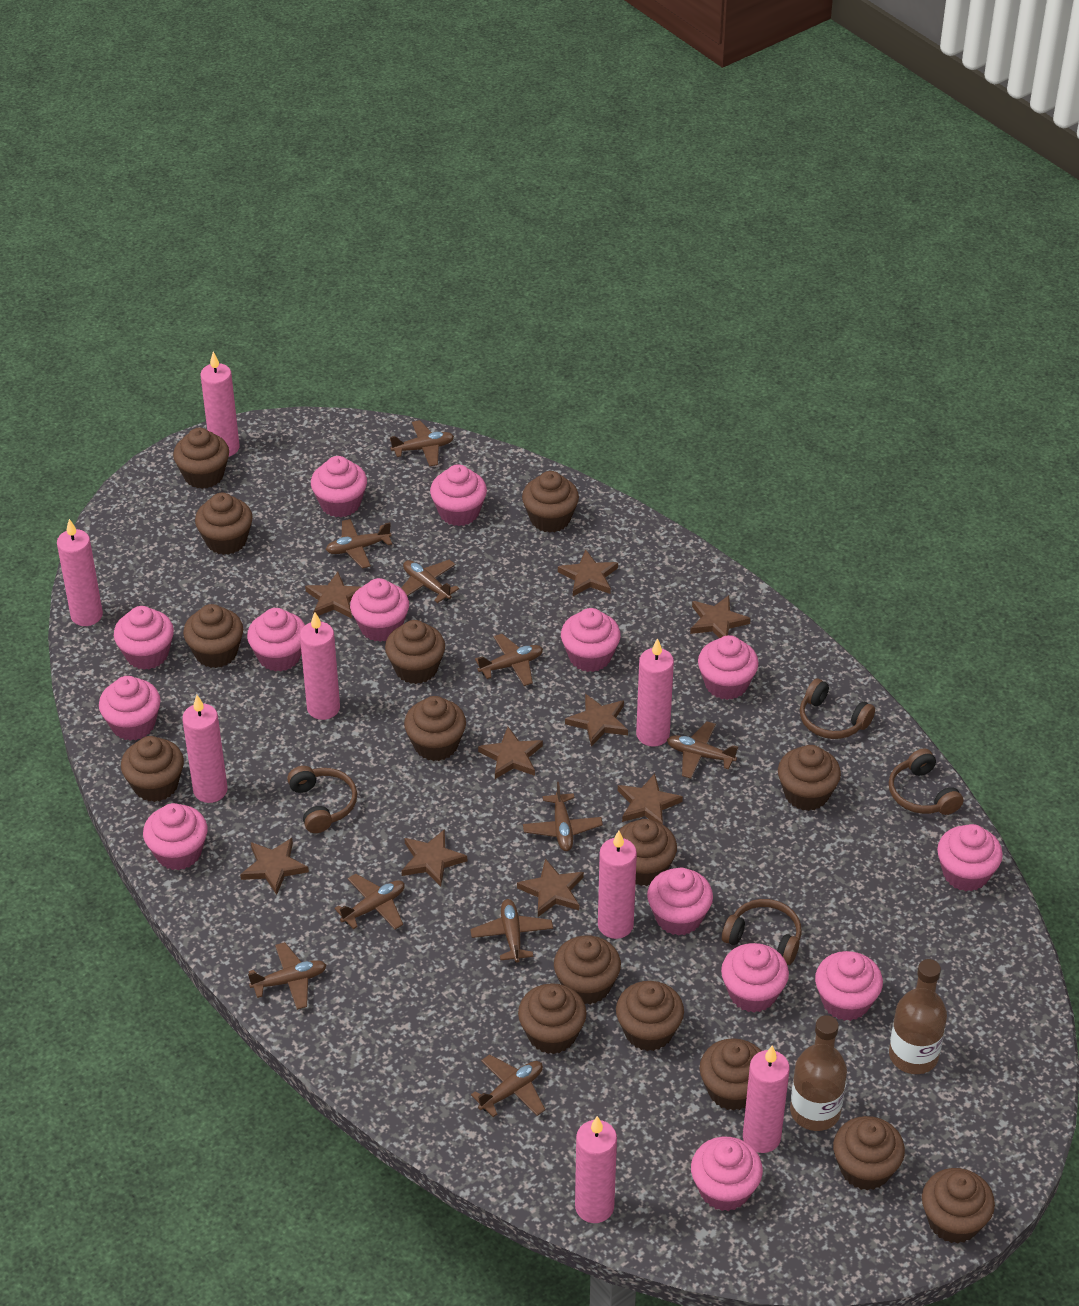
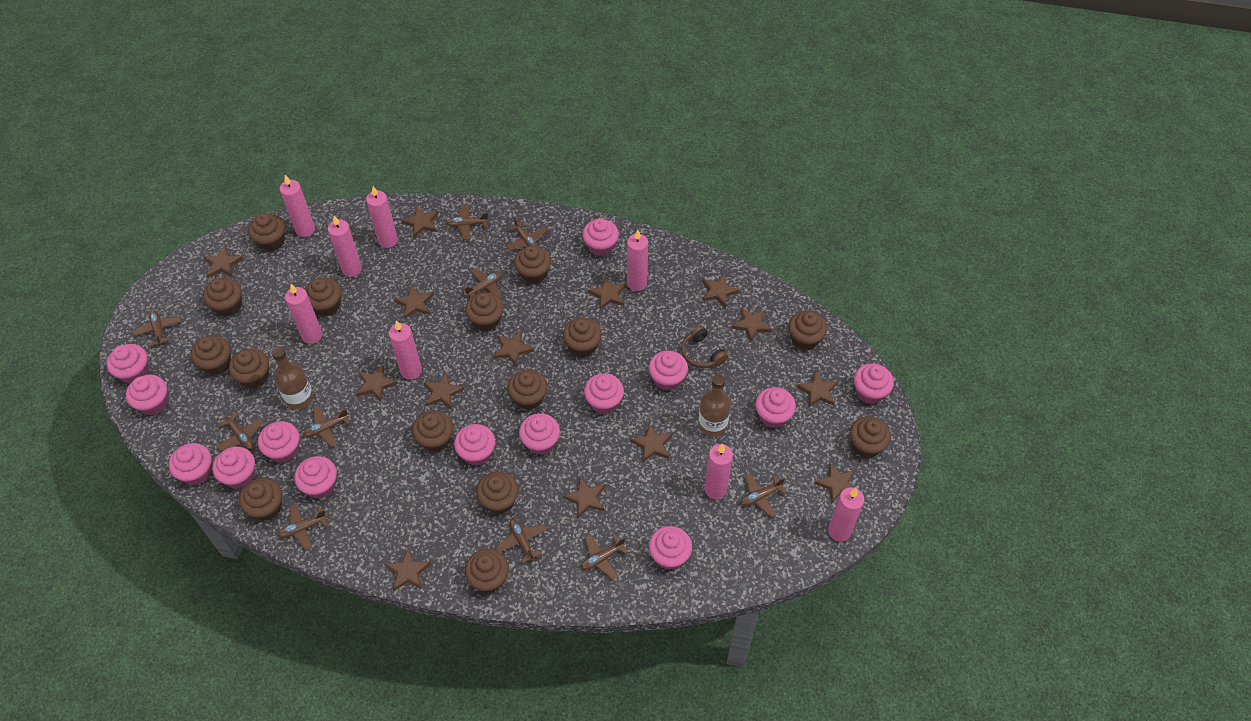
brown headphones: [287,766,357,833] [722,899,802,965] [800,678,875,739] [889,748,963,815] = 4 -> [681,325,728,368] = 1
brown star: [240,838,309,895] [305,572,361,618] [402,829,467,887] [478,727,543,779] [517,859,584,917] [558,550,618,596] [565,694,628,747] [618,774,683,824] [690,595,751,638] = 9 -> [204,246,243,278] [356,365,398,402] [385,547,432,591] [394,285,434,319] [401,207,439,237] [423,372,465,409] [493,331,534,366] [563,477,605,518] [588,276,626,310] [630,424,673,462] [702,274,740,307] [731,308,772,342] [797,371,838,408] [814,462,856,503] = 14

